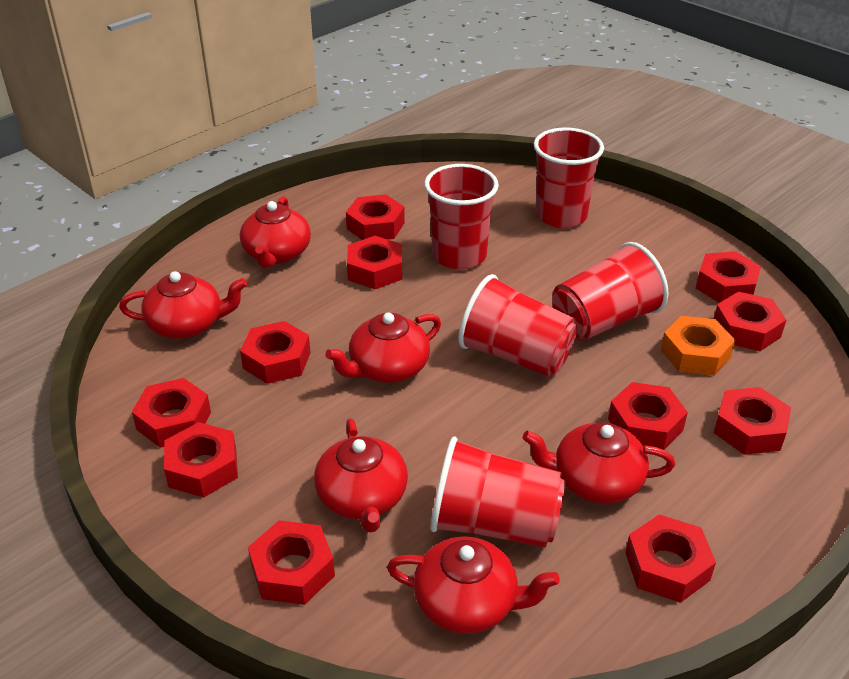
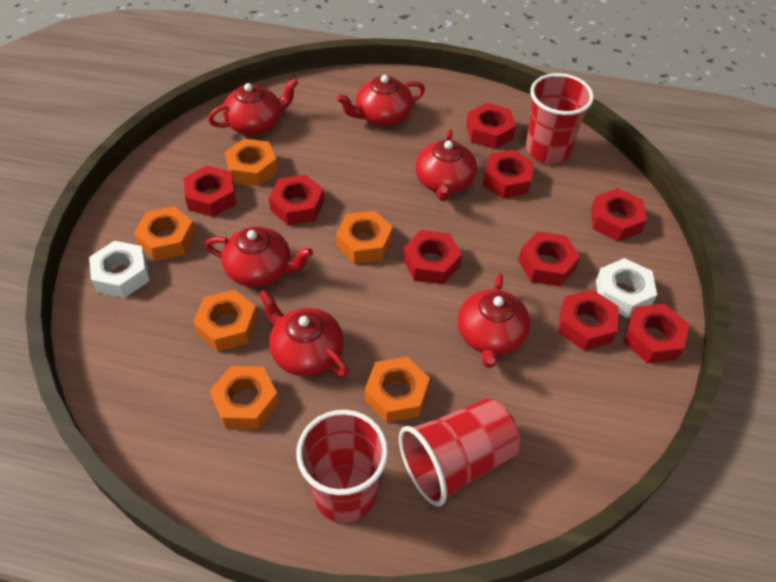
orange nut: [661,316,735,376] = 1 -> [134,206,196,261] [193,289,258,351] [210,366,279,429] [225,138,278,186] [336,211,393,264] [364,357,430,423] = 6
red cup: [424,164,499,270] [430,436,565,548] [458,274,578,377] [534,128,604,228] [552,242,669,341] = 5 -> [296,410,388,523] [399,398,520,506] [526,73,594,164] = 3
red nut: [132,378,211,448] [164,422,238,497] [240,321,311,384] [248,520,335,605] [346,194,405,240] [347,236,402,289] [608,382,688,450] [625,514,716,603] [696,251,761,303] [714,292,786,351] [714,387,791,455] = 11 -> [184,165,236,217] [269,174,324,226] [403,230,462,284] [466,103,516,149] [483,150,535,199] [518,231,580,286] [558,289,619,350] [591,188,647,242] [624,304,689,363] = 9
white nut: none = 0 -> [89,241,150,298] [596,258,657,318] = 2

